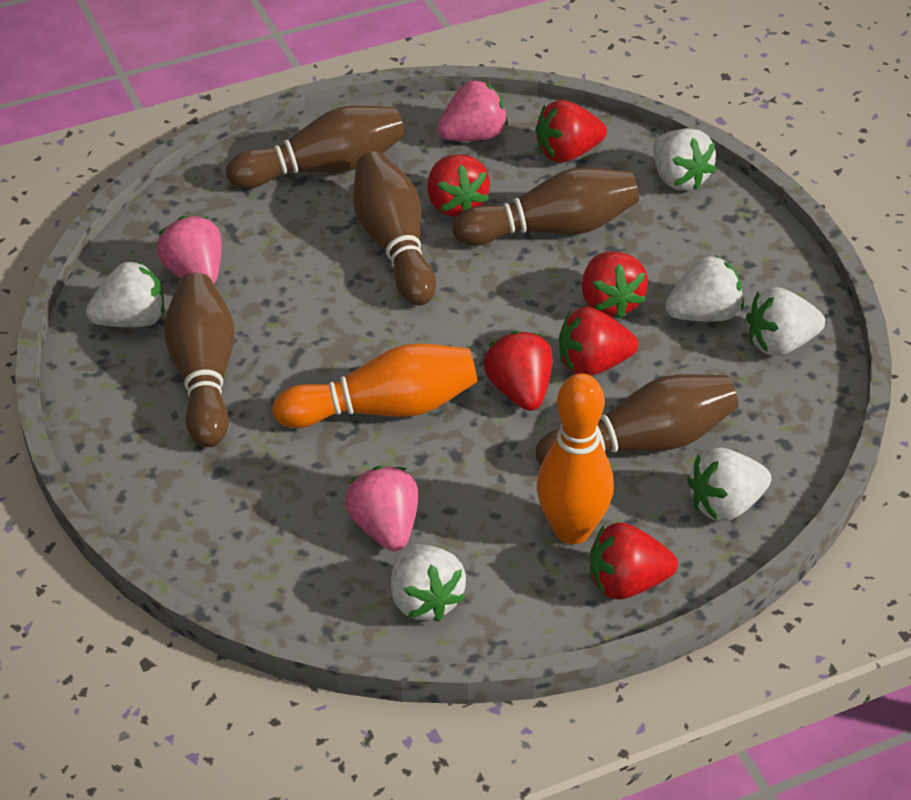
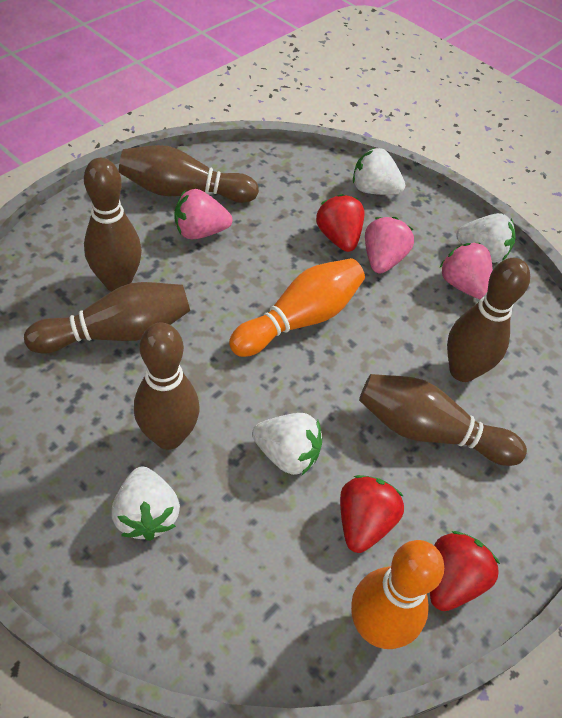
brown bowling pin: [164,273,234,447] [226,106,405,189] [353,151,436,306] [452,167,639,246] [535,374,738,465] = 5 -> [24,282,190,353] [84,158,142,292] [119,145,259,203] [134,323,200,450] [359,374,527,466] [447,258,530,382] = 6
red strawberry: [427,154,490,217] [484,331,553,411] [535,100,607,163] [559,307,638,376] [582,252,648,319] [590,522,678,600] = 6 -> [316,194,364,252] [340,475,404,553] [430,531,500,611] = 3
white strawberry: [86,261,164,327] [391,544,466,622] [653,128,716,190] [665,255,744,322] [687,448,771,521] [746,287,825,356] = 6 -> [111,466,180,541] [252,413,322,475] [353,148,405,195] [456,213,516,263] = 4

